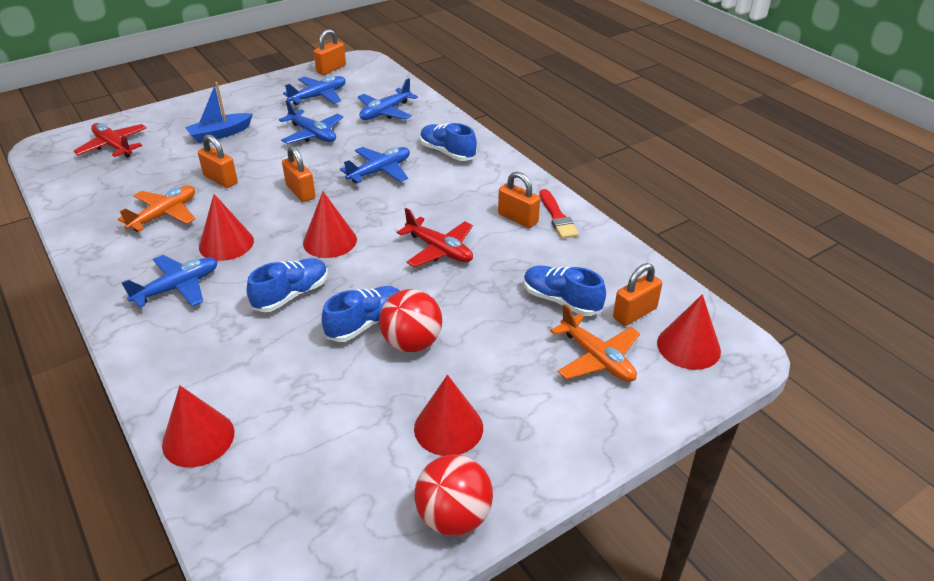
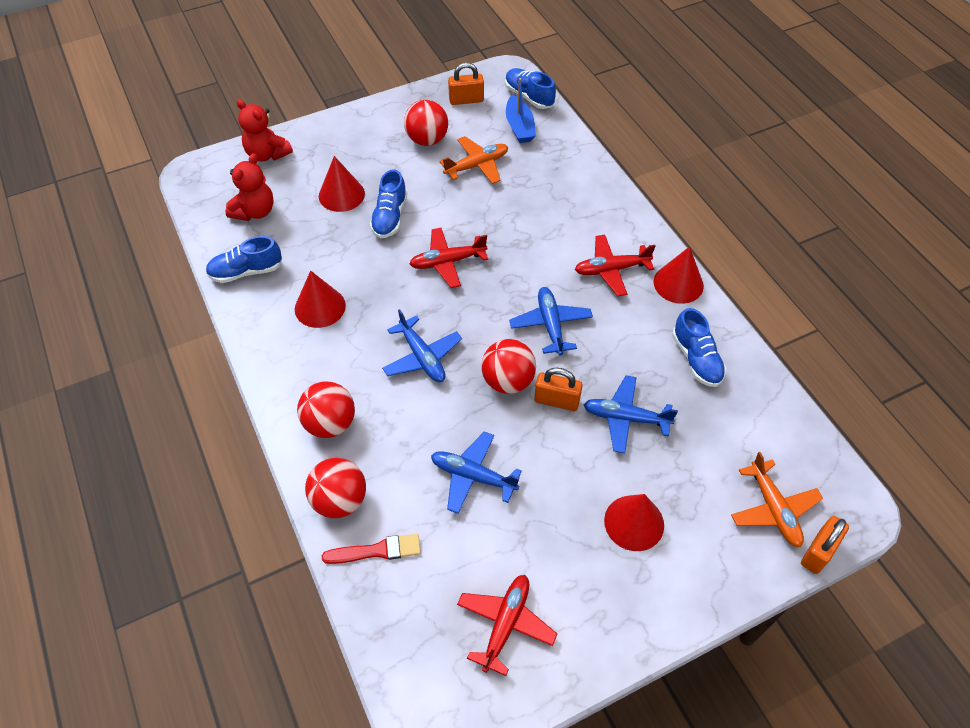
blue plane: [122,255,218,308] [279,100,343,144] [283,76,346,105] [340,147,410,183] [358,78,418,120] = 5 -> [382,309,462,382] [431,431,522,514] [509,287,593,355] [583,375,678,453] = 4
orange padlock: [198,134,238,188] [282,146,316,202] [314,29,346,75] [498,171,540,228] [613,263,662,326] = 5 -> [448,63,484,105] [534,368,583,411] [801,516,849,574] = 3
red ball: [379,289,442,352] [414,454,493,536] = 2 -> [297,381,355,438] [305,458,366,518] [404,100,448,146] [481,339,536,394] = 4
red cone: [162,386,234,467] [199,194,254,261] [303,192,357,258] [414,375,483,456] [657,294,721,370] = 5 -> [295,271,346,328] [319,156,365,212] [604,494,664,551] [654,246,704,304] = 4
red plane: [74,123,147,158] [397,208,473,267] = 2 -> [409,228,488,288] [457,575,557,676] [575,235,656,296] = 3
red teddy bear: none = 0 -> [226,153,274,221] [237,99,293,162] = 2

